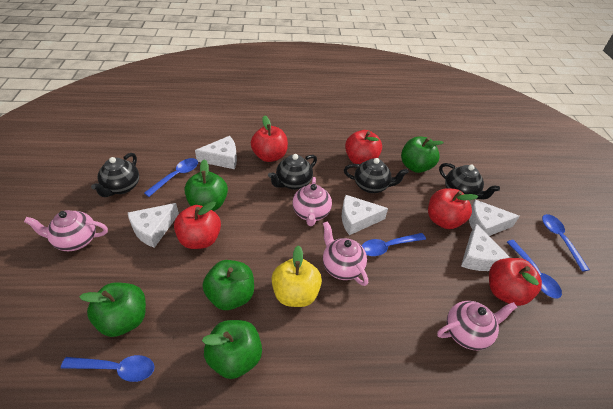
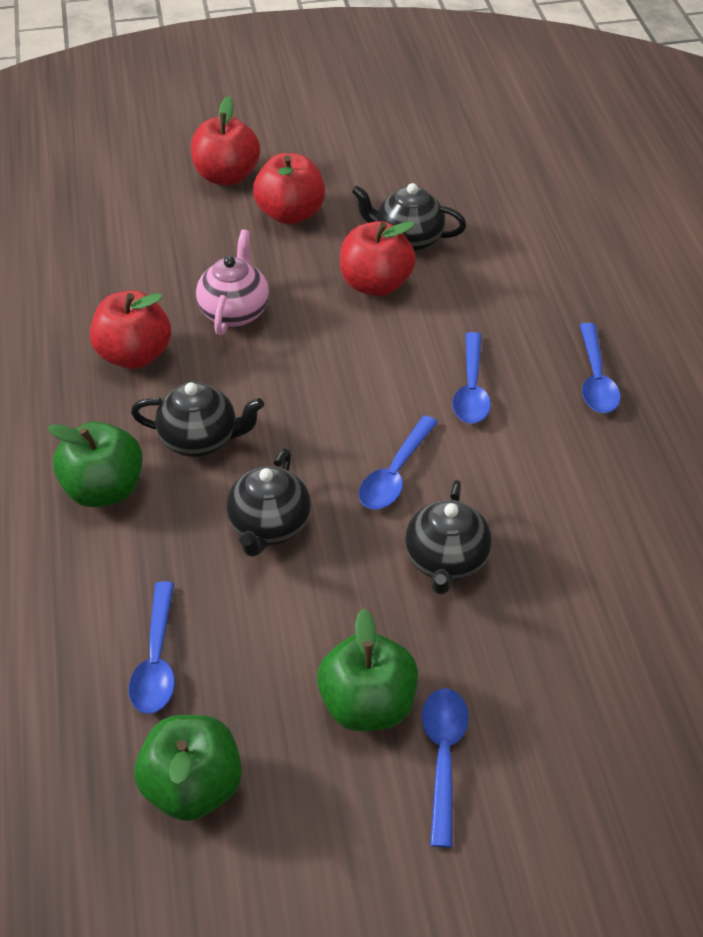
green apple: [79,282,146,337] [185,160,228,211] [202,320,262,379] [203,260,254,310] [401,136,444,173] = 5 -> [48,422,143,507] [134,715,242,821] [317,608,418,731] = 3
pink teapot: [24,210,108,251] [293,177,332,226] [323,221,368,286] [437,301,517,350] = 4 -> [196,230,269,335] = 1
red apple: [174,201,221,249] [251,115,288,162] [345,130,382,164] [428,188,478,229] [489,258,542,306] = 5 -> [90,291,171,369] [191,96,260,185] [253,153,325,225] [340,221,416,296] = 4
white cheese: [128,203,179,248] [195,136,237,169] [342,195,388,235] [461,223,510,271] [469,200,520,236] = 5 -> none = 0
yellow apple: [271,245,322,307] = 1 -> none = 0

